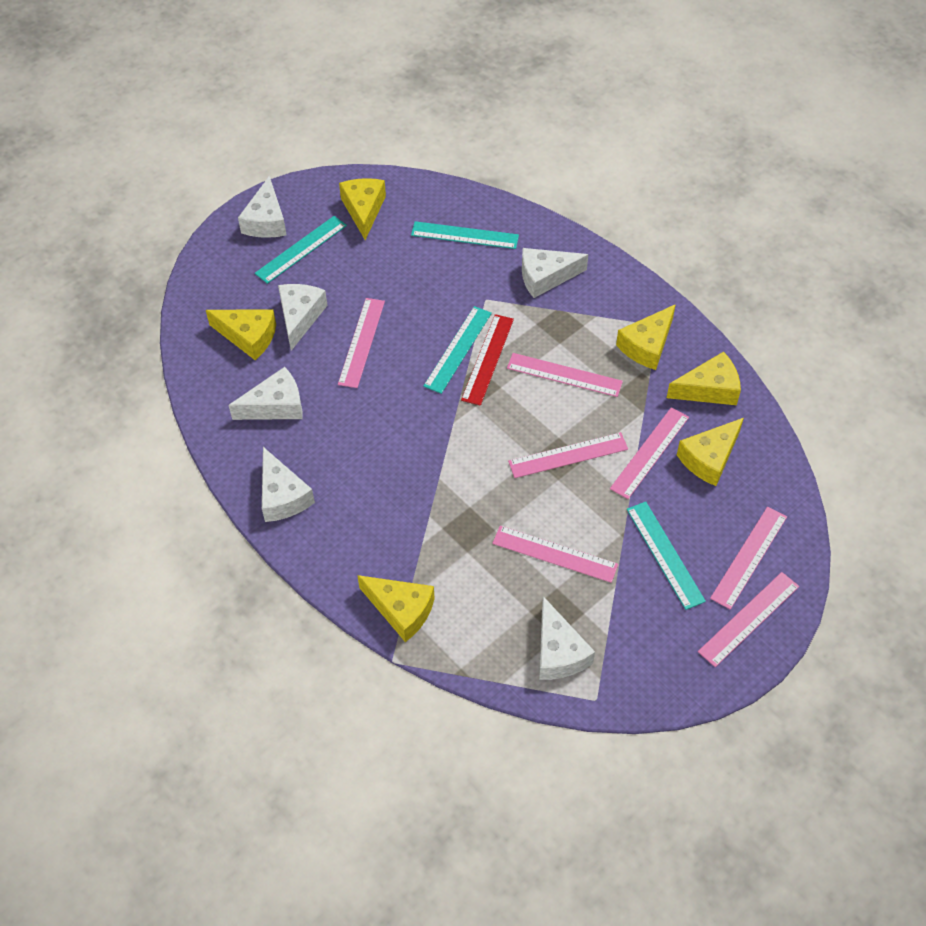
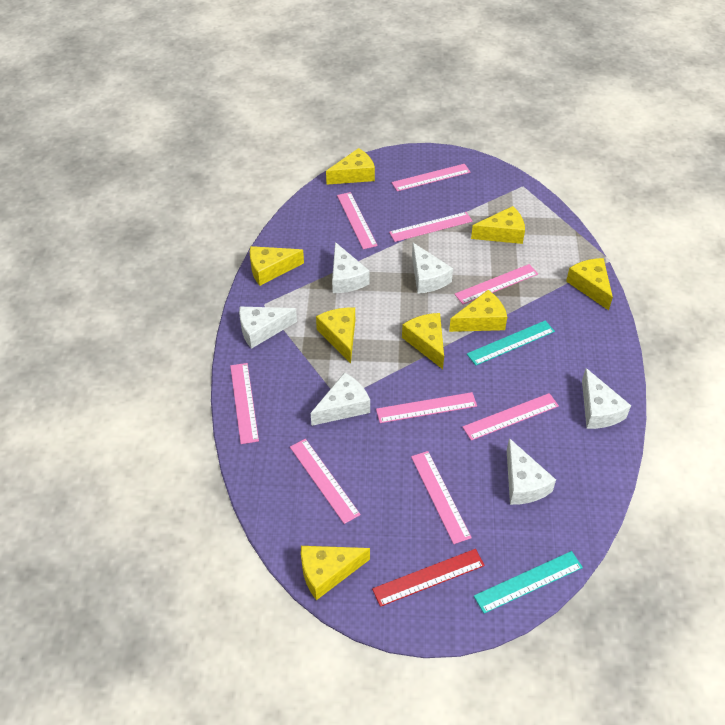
pink ruler: [338,298,385,388] [492,526,618,583] [507,353,623,397] [508,432,628,478] [610,407,689,499] [698,572,799,667] [710,507,787,610] = 7 -> [230,363,259,444] [290,439,361,524] [337,192,377,249] [376,392,477,423] [389,212,472,242] [392,164,471,191] [411,451,472,544] [454,264,538,304] [463,393,559,440] = 9
turquoise ruler: [255,216,347,284] [411,221,519,249] [423,306,492,394] [627,501,706,610] = 4 -> [467,321,555,366] [474,551,583,613] = 2
yellow cheese: [206,309,276,360] [339,178,386,240] [357,575,435,642] [616,304,676,370] [667,352,741,405] [677,418,744,486] = 6 -> [250,246,304,286] [301,546,370,600] [316,308,355,363] [326,148,375,185] [402,313,444,369] [449,290,507,332] [471,206,525,244] [566,258,613,310] = 8

